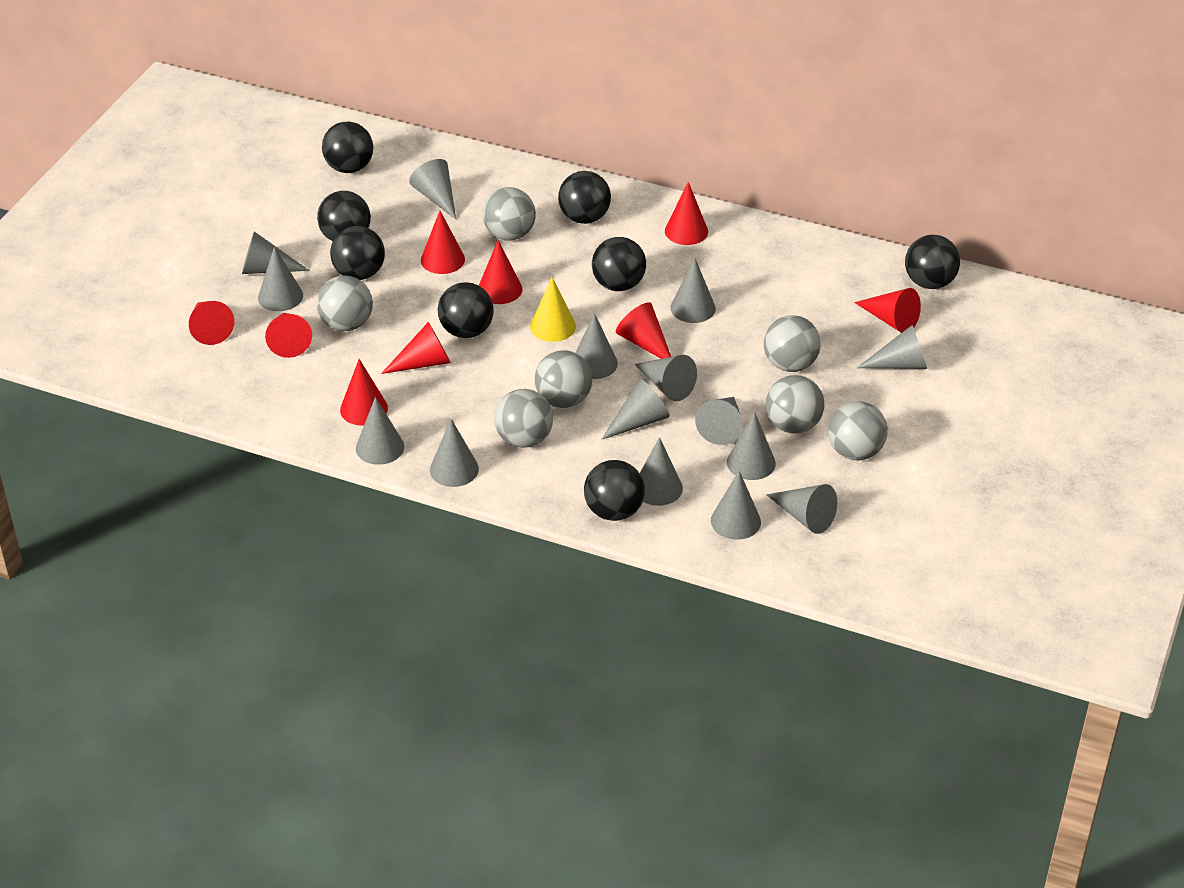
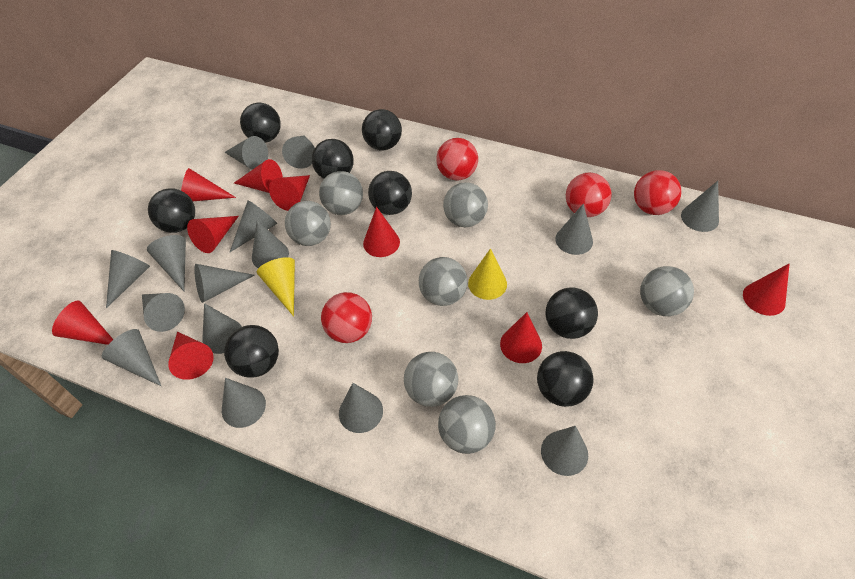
red ball: none = 0 -> [321,292,372,343] [436,138,478,181] [566,173,612,217] [634,170,681,215] = 4
yellow cone: [530,277,576,342] = 1 -> [256,257,295,317] [468,248,507,300] = 2

